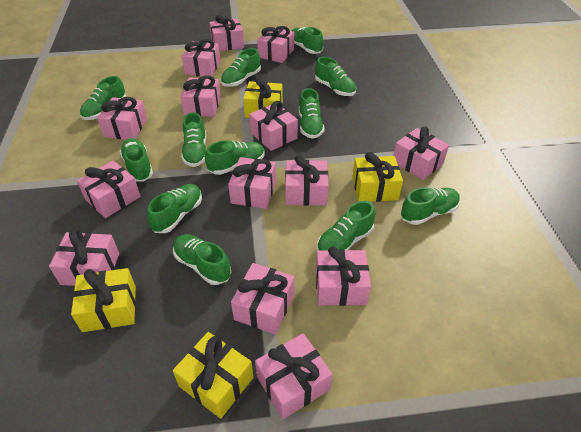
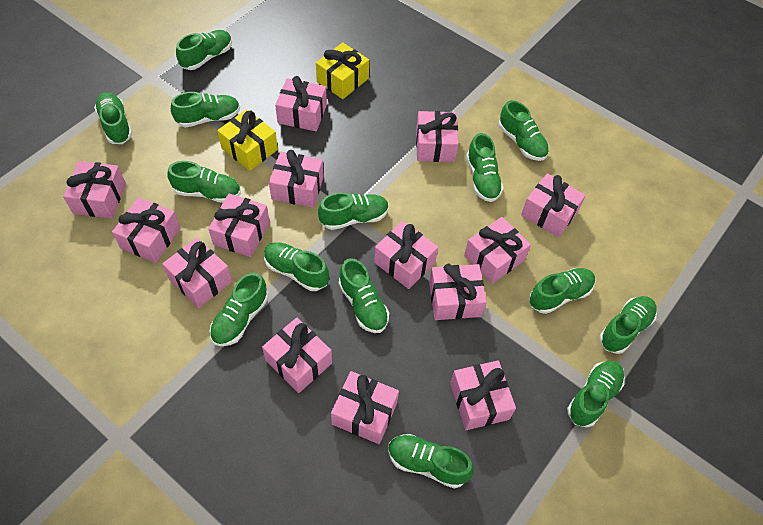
green shoe: [80,76,126,120] [120,138,153,182] [147,184,202,233] [173,234,231,285] [181,112,206,167] [205,140,265,175] [221,48,261,87] [291,27,323,54] [299,88,324,139] [315,57,356,96] [317,201,375,251] [401,187,460,225] = 12 -> [94,92,132,144] [168,161,241,203] [171,92,240,128] [176,30,232,70] [210,273,268,346] [264,242,329,291] [318,192,389,230] [339,258,389,333] [388,434,474,489] [466,133,503,202] [499,100,549,161] [529,268,595,314] [567,361,625,427] [600,296,657,354] = 14
yellow gift: [71,268,136,332] [173,332,253,419] [243,76,283,118] [352,152,403,202] = 4 -> [217,109,278,171] [316,42,369,99] = 2

